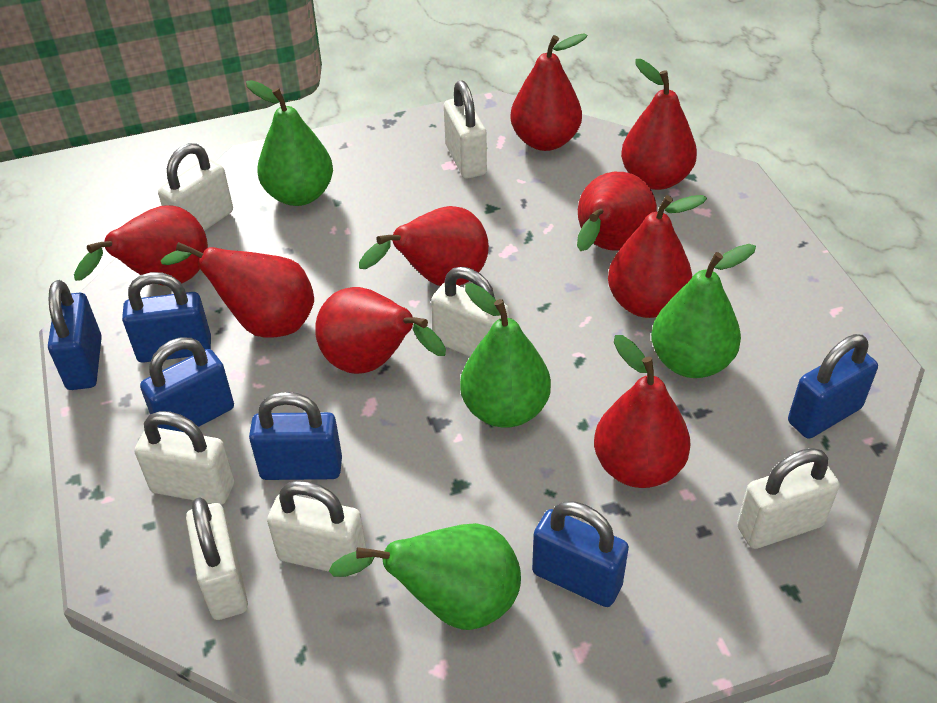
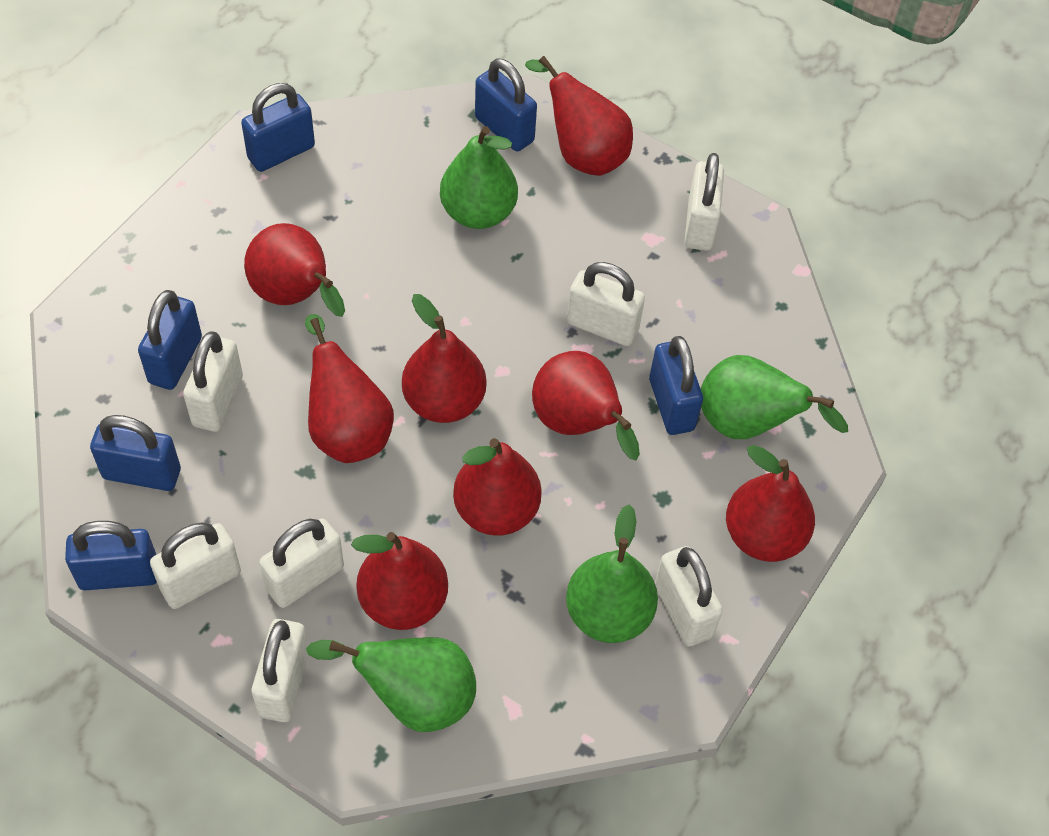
red pear: [74,205,208,286] [161,242,314,338] [315,287,446,374] [359,206,489,286] [510,33,588,151] [577,172,657,251] [594,335,690,488] [608,195,707,318] [621,59,697,190] = 9 -> [244,223,345,317] [305,314,394,463] [351,532,448,630] [402,294,487,423] [453,438,542,536] [525,56,633,176] [532,351,640,460] [726,445,815,562] = 8

